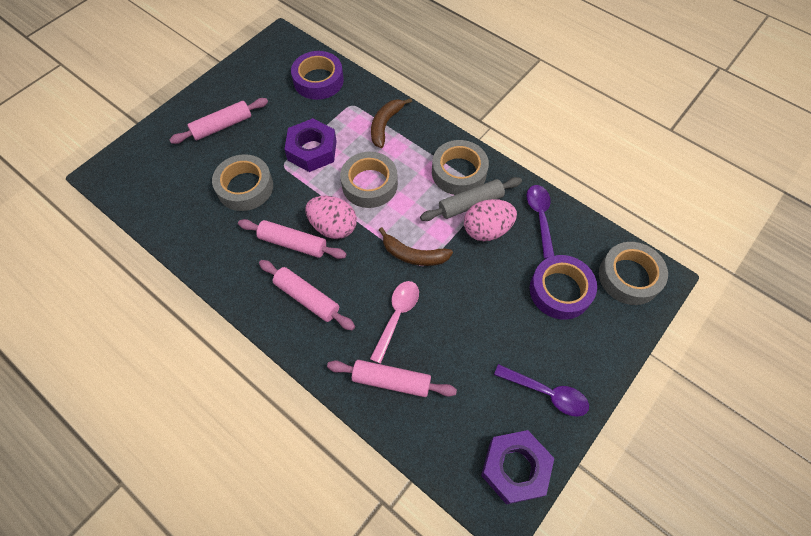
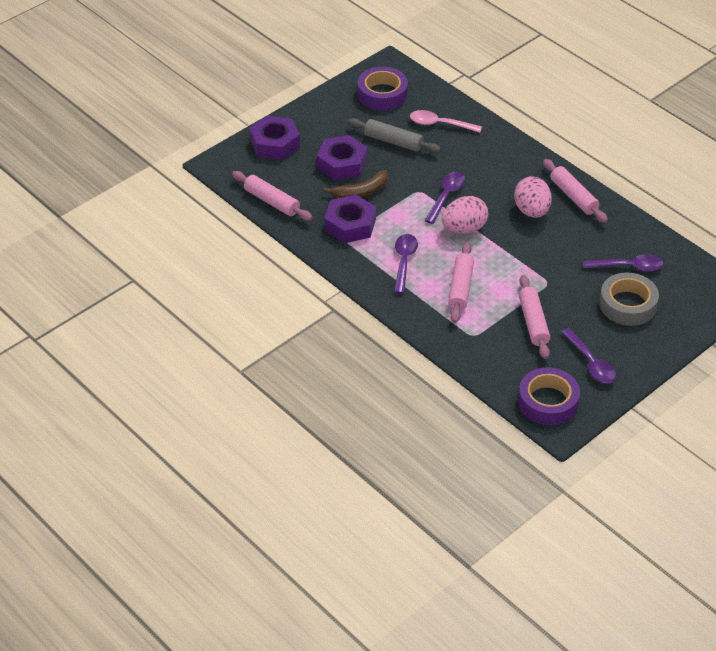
brown banana: [371,98,412,148] [379,227,453,266] = 2 -> [323,170,388,198] = 1
grey tape: [212,154,273,211] [340,152,398,208] [432,140,489,195] [599,242,668,305] = 4 -> [600,272,659,326] = 1
purple nut: [284,118,337,172] [481,430,554,505] = 2 -> [250,116,300,160] [317,135,367,181] [325,195,376,243] = 3
purple spoon: [494,364,589,417] [527,185,554,259] = 2 -> [394,234,418,294] [424,171,465,224] [561,328,616,383] [583,254,664,271] = 4

